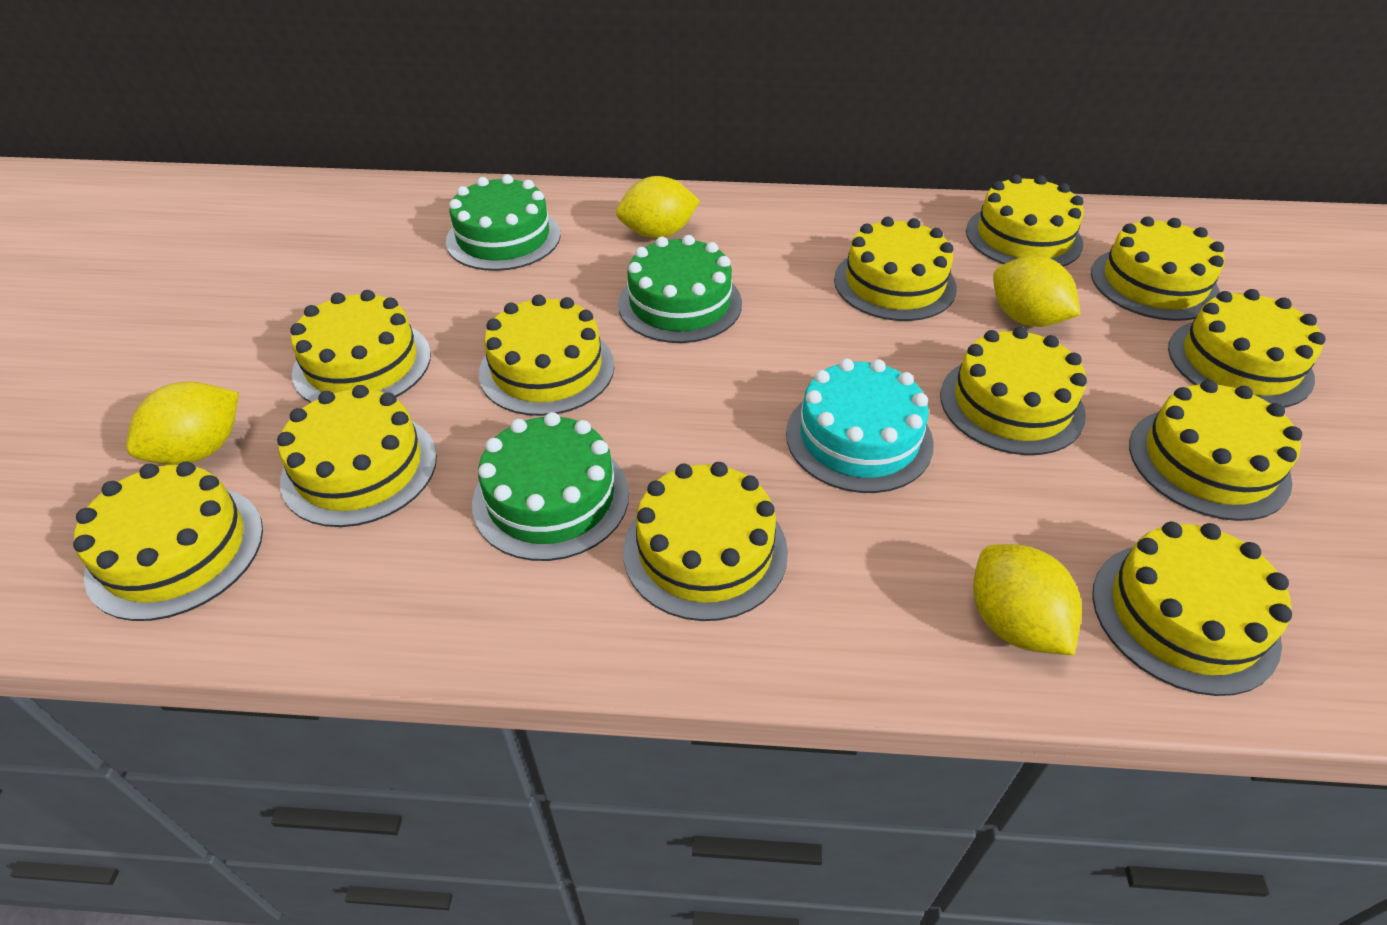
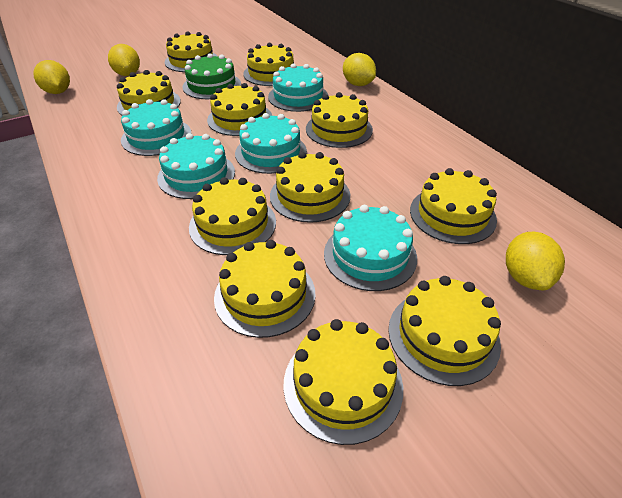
green cake: [446,175,561,271] [472,412,629,561] [618,235,742,343] = 3 -> [182,53,241,99] = 1
turquoise cake: [786,358,934,493] = 1 -> [121,99,191,156] [157,133,235,199] [235,113,307,174] [268,63,328,112] [324,205,417,291] = 5
yellow cake: [73,462,263,621] [277,385,437,527] [290,290,431,403] [479,294,615,416] [623,462,788,621] [834,217,957,321] [940,327,1087,455] [966,174,1084,267] [1091,216,1225,321] [1092,521,1292,696] [1129,380,1302,521] [1168,289,1326,408] = 12 -> [117,70,181,115] [165,31,217,72] [189,177,276,255] [207,83,272,136] [214,240,316,338] [243,43,294,86] [270,152,350,223] [284,319,403,445] [306,92,373,148] [388,276,501,386] [410,168,497,244] = 11

